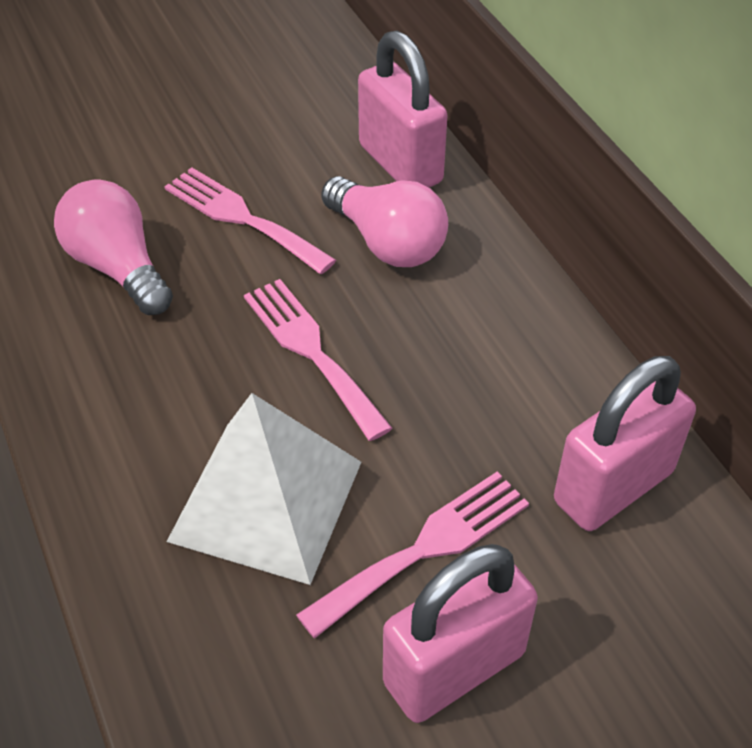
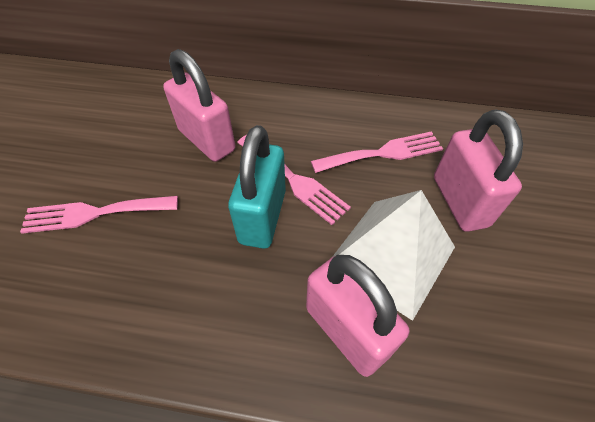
pink light bulb: [54,179,173,315] [321,176,448,267] = 2 -> none = 0
turquoise padlock: none = 0 -> [228,125,286,249] = 1

